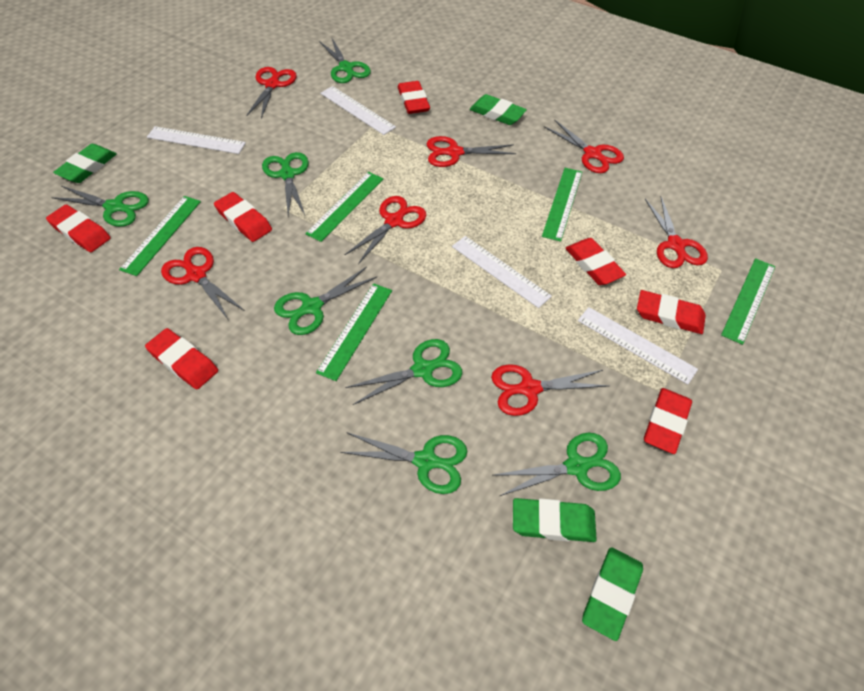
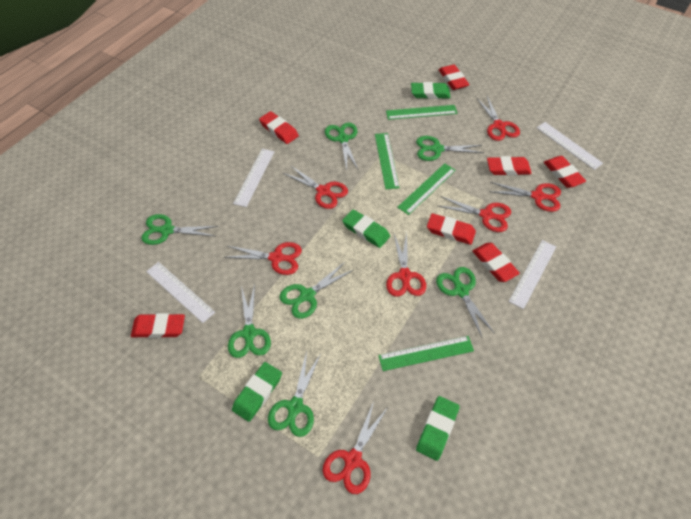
green ruler: [119,196,201,276] [305,172,383,242] [316,283,392,381] [542,168,582,242] [721,258,775,345] = 5 -> [375,133,399,189] [378,336,474,371] [386,105,457,120] [397,163,456,215] = 4

